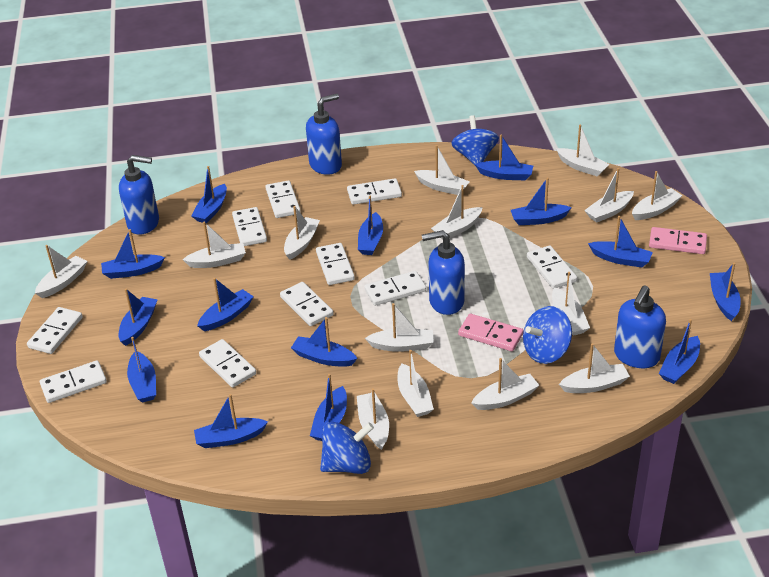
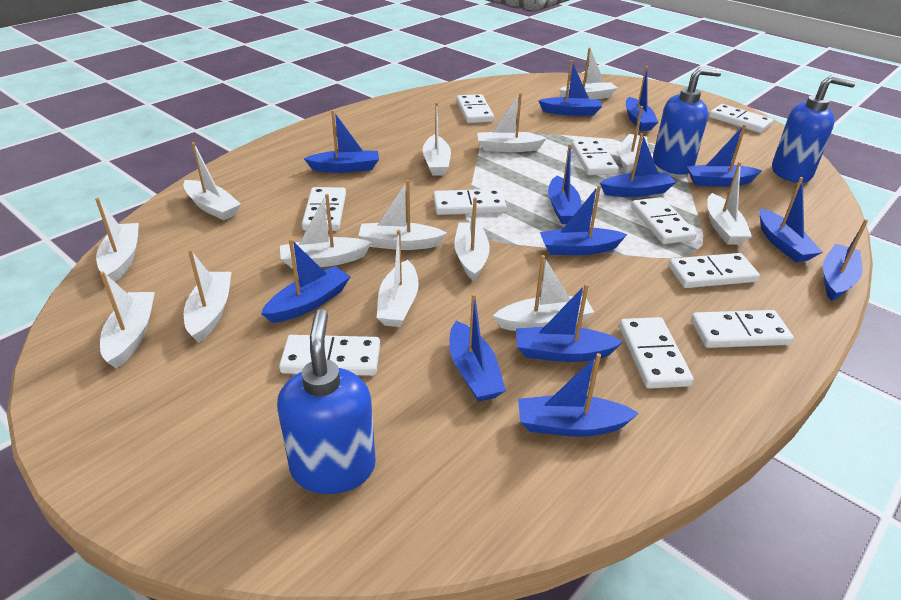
blue boat: [101,229,165,279] [119,289,158,346] [127,337,156,403] [191,166,227,223] [194,394,268,448] [197,278,254,331] [291,317,358,367] [310,374,347,441] [358,196,383,255] [475,134,533,181] [511,178,572,225] [588,216,653,267] [659,319,700,384] [710,263,741,321] = 14 -> [261,239,351,323] [303,110,379,173] [449,293,506,402] [516,283,623,362] [518,353,639,437] [538,60,602,116] [540,185,627,255] [548,144,582,224] [600,133,676,197] [626,66,658,131] [686,124,762,187] [759,177,823,262] [823,219,868,301] = 13
blue soap dispenser: [119,155,159,235] [306,94,342,175] [422,230,465,315] [614,286,666,368] = 4 -> [277,309,376,494] [653,67,722,175] [772,75,856,183] = 3
blue spinning top: [320,422,374,474] [451,115,499,165] [523,306,572,364] = 3 -> none = 0
pink domino: [458,314,524,351] [649,227,707,254] = 2 -> none = 0

